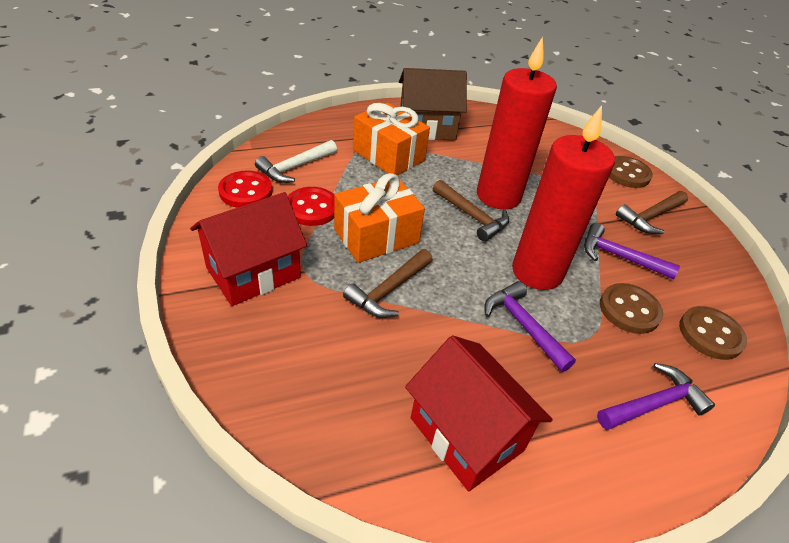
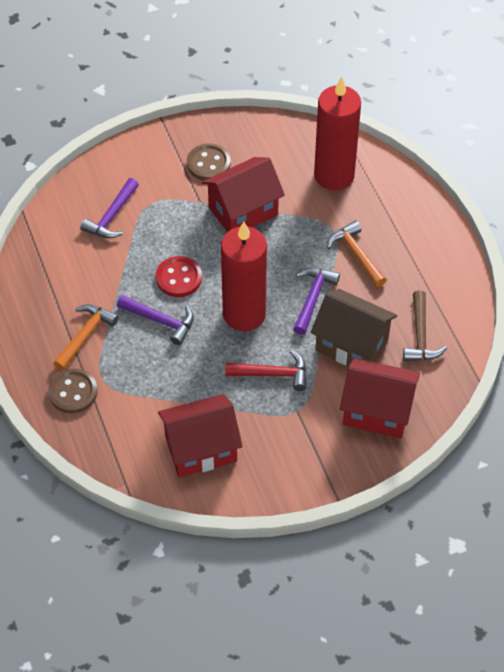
brown button: [600,283,663,334] [609,156,653,188] [679,306,747,360] = 3 -> [48,369,97,414] [187,143,231,181] = 2
brown hammer: [343,249,433,318] [433,180,509,242] [616,191,688,234] = 3 -> [403,291,447,361] = 1
orange gift: [334,173,425,263] [353,102,430,175] = 2 -> none = 0
orange hammer: none = 0 -> [53,304,119,370] [327,221,387,287] = 2
red button: [218,171,272,208] [288,187,335,226] = 2 -> [156,256,202,297] = 1
red hammer: none = 0 -> [225,350,307,391] = 1
red house: [190,192,307,306] [405,336,553,491] = 2 -> [158,394,243,478] [202,157,285,232] [340,358,420,438] = 3
white hammer: [255,140,337,183] = 1 -> none = 0

